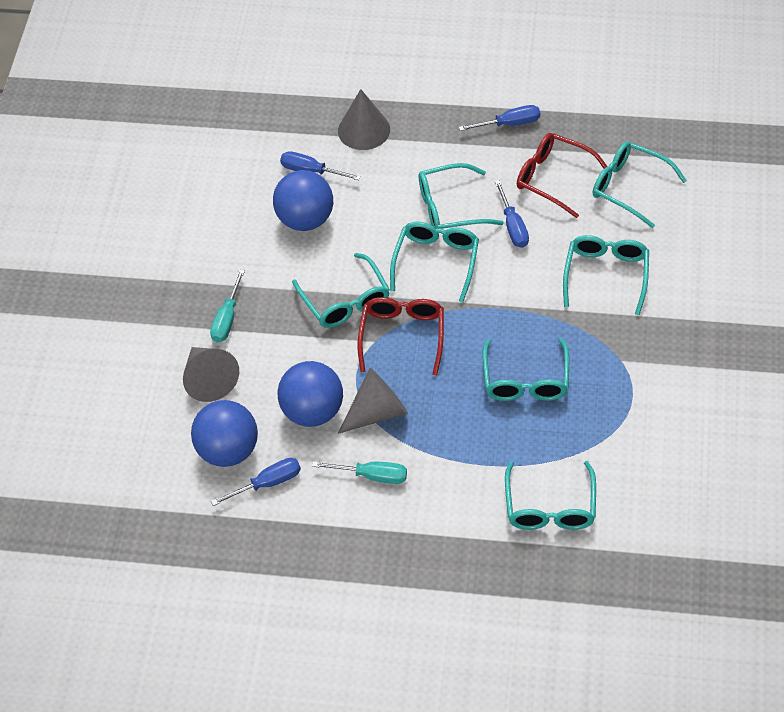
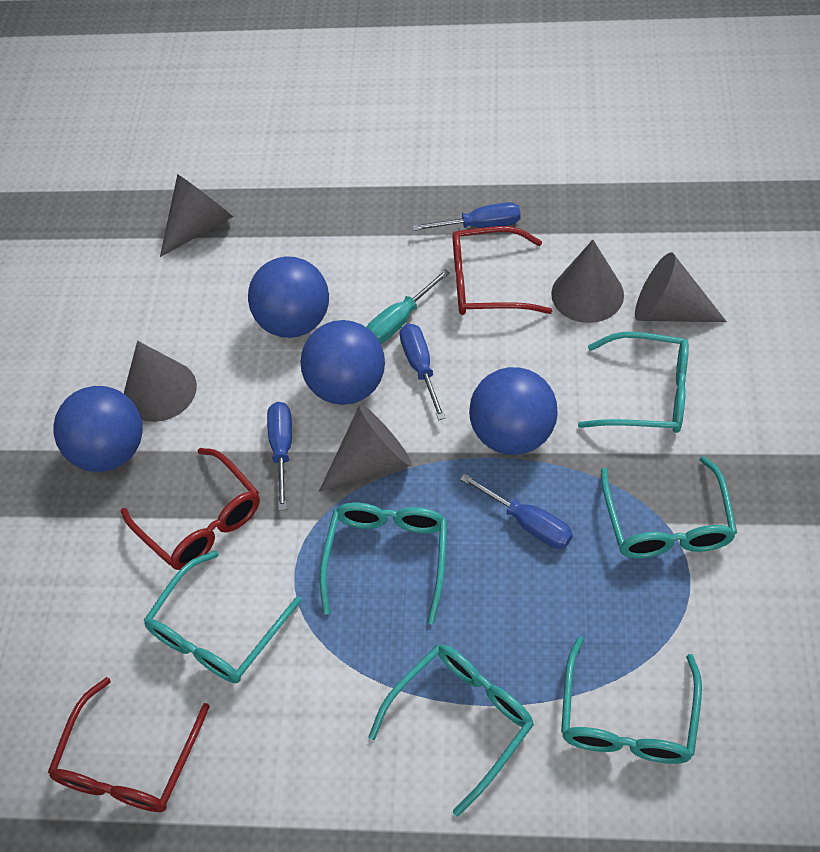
blue ball: [191,400,258,467] [273,170,333,231] [277,361,343,427] = 3 -> [53,386,142,472] [248,256,329,338] [300,320,385,405] [469,367,558,455] = 4
grey cone: [183,347,239,402] [338,89,390,150] [338,368,408,434] = 3 -> [124,341,197,422] [160,174,233,257] [319,404,412,492] [551,240,624,323] [635,252,727,322] = 5
red glasses: [358,297,444,376] [517,133,608,218] = 2 -> [47,677,210,812] [121,448,260,570] [453,226,552,315] = 3
turquoise glasses: [292,253,390,328] [390,222,479,303] [419,163,504,229] [482,338,569,401] [505,461,596,530] [563,235,649,315] [593,142,687,228] = 7 -> [143,550,302,683] [320,503,447,625] [368,645,534,817] [561,636,702,764] [578,332,689,433] [601,456,737,558] = 6
turquoise screwdriver: [210,269,245,343] [312,461,407,484] = 2 -> [366,269,450,344] = 1

